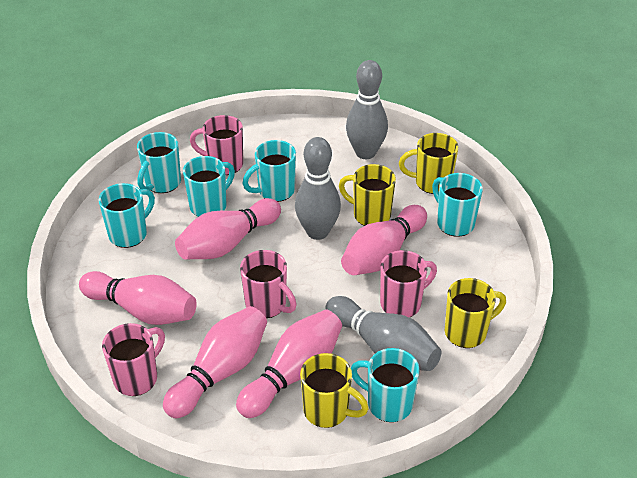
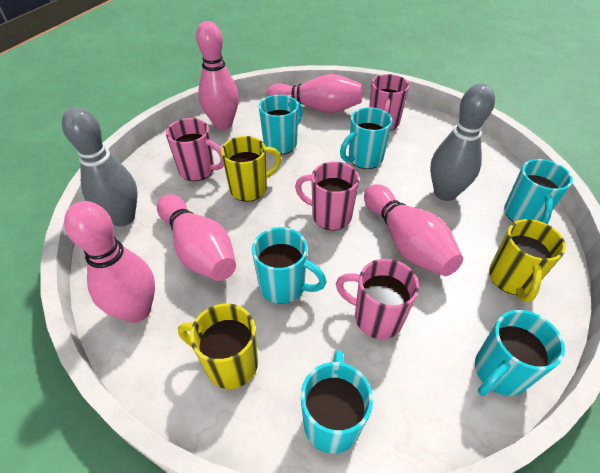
grey bowling pin: [295,137,341,240] [325,296,441,371] [346,60,388,159] = 3 -> [62,107,138,226] [430,84,495,201] = 2
yellow mug: [300,353,369,428] [339,164,396,226] [399,133,458,194] [445,278,506,348] = 4 -> [178,303,258,389] [221,136,281,202] [489,219,566,302] = 3

